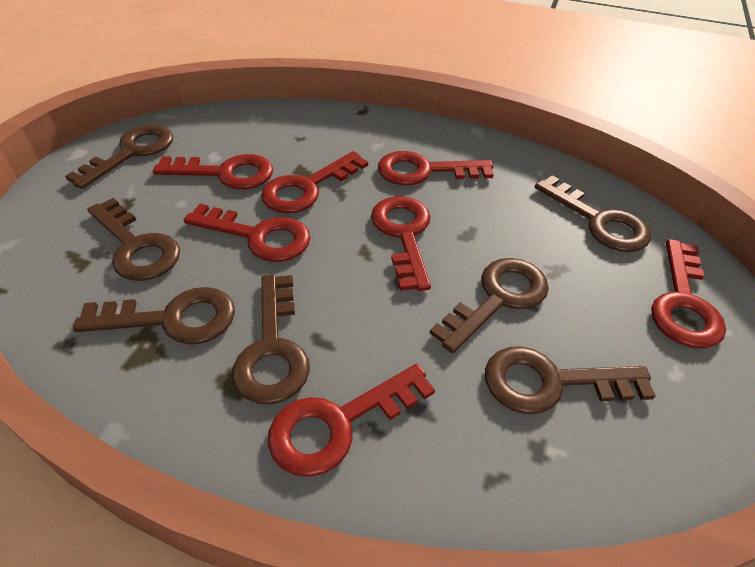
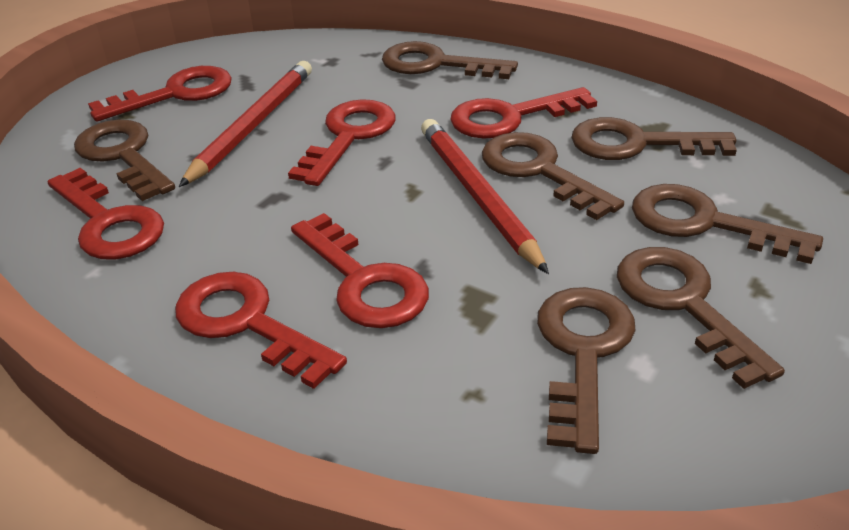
red key: [153,154,273,189] [184,204,310,262] [261,151,368,213] [268,364,435,477] [371,196,431,291] [378,151,494,185] [651,239,726,348] = 7 -> [47,168,164,260] [88,66,232,122] [175,272,347,389] [288,99,396,186] [291,213,429,328] [450,87,597,139] = 6
red pencil: none = 0 -> [179,61,312,187] [421,119,549,274] = 2

